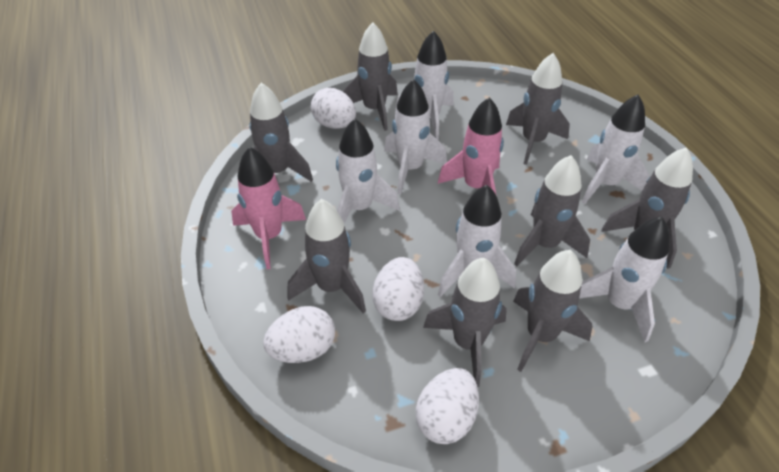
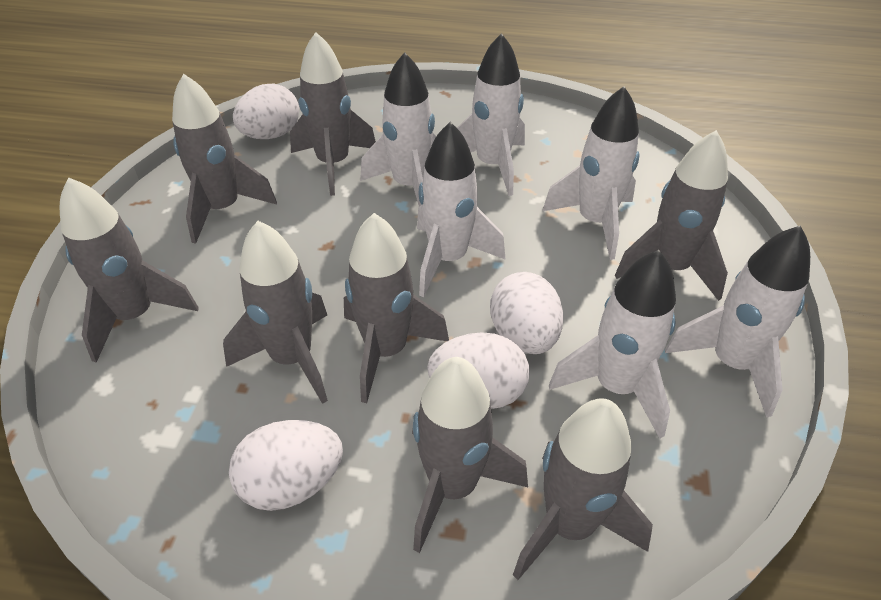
pink rocket: [231,147,306,269] [438,97,504,196] = 2 -> none = 0

